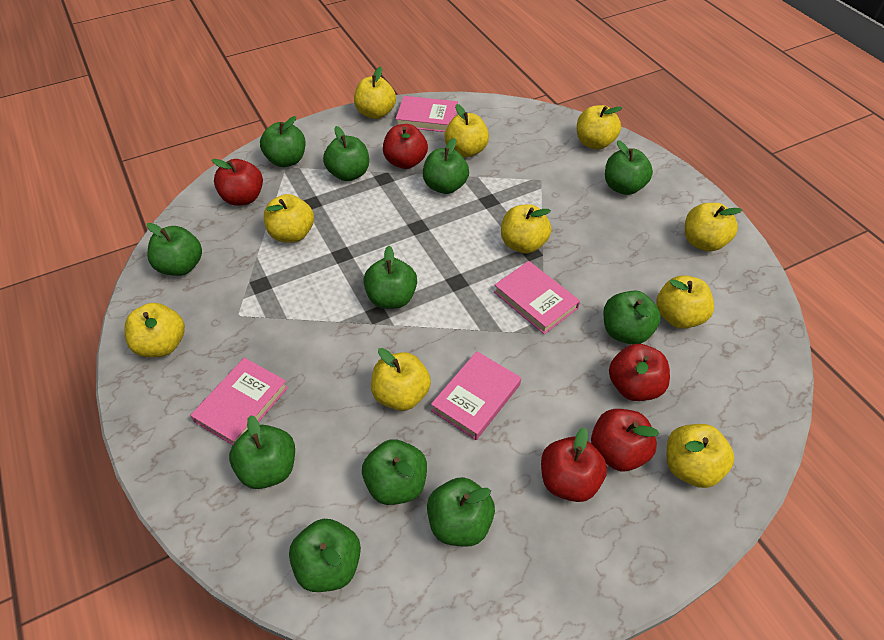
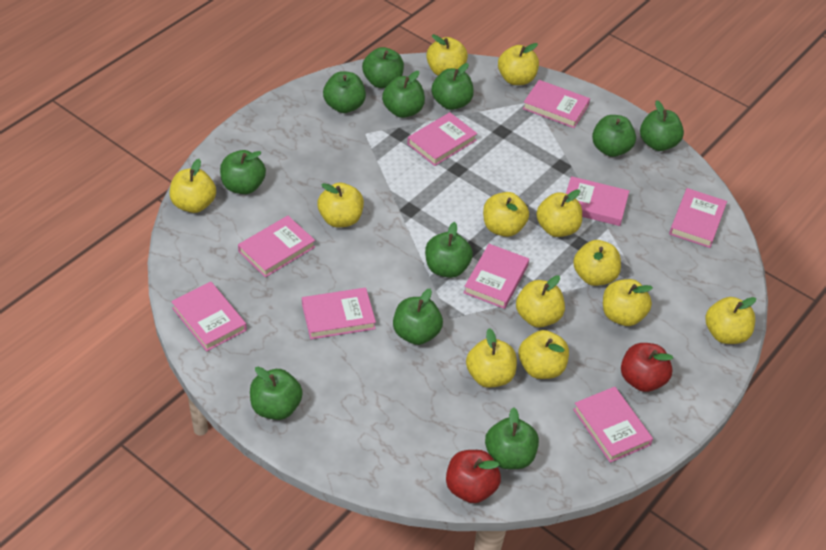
pink book: [190,358,288,445] [396,96,458,132] [431,351,521,440] [494,261,580,334] = 4 -> [171,282,247,351] [238,216,315,277] [302,288,376,339] [407,112,477,166] [464,244,529,309] [523,80,590,128] [566,176,629,226] [573,387,653,463] [669,188,727,248] = 9
red apple: [212,159,263,206] [383,124,428,169] [541,427,607,502] [591,409,659,471] [609,344,670,401] = 5 -> [446,450,501,503] [621,343,673,392] = 2
yellow apple: [124,303,185,357] [264,194,314,243] [354,67,396,119] [371,348,431,411] [444,104,489,158] [501,204,551,253] [577,105,622,149] [656,275,714,329] [667,424,734,488] [685,203,742,252] = 10 -> [170,159,216,213] [317,183,364,227] [426,34,468,76] [466,328,517,388] [483,192,529,237] [498,43,539,85] [516,275,565,327] [518,330,569,379] [536,189,582,237] [573,240,621,286] [603,279,653,326] [705,297,756,344] = 12

